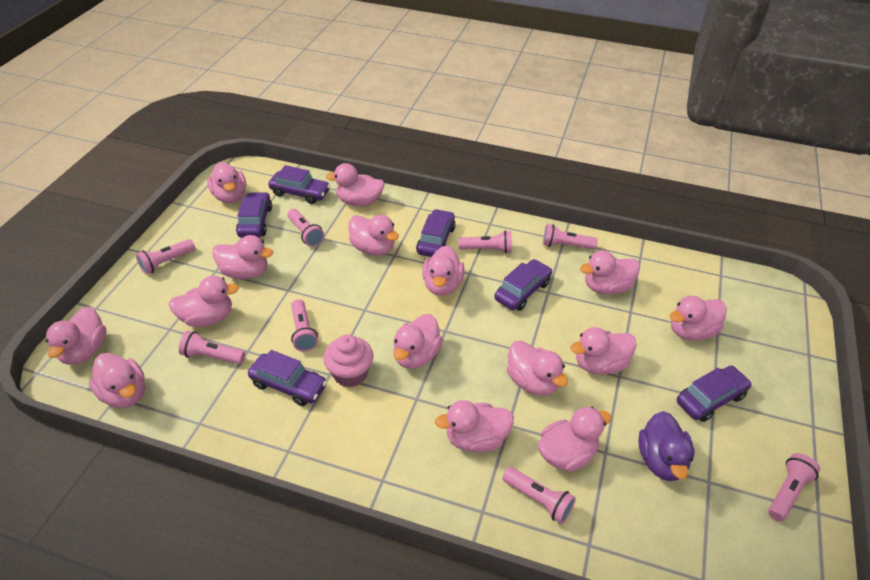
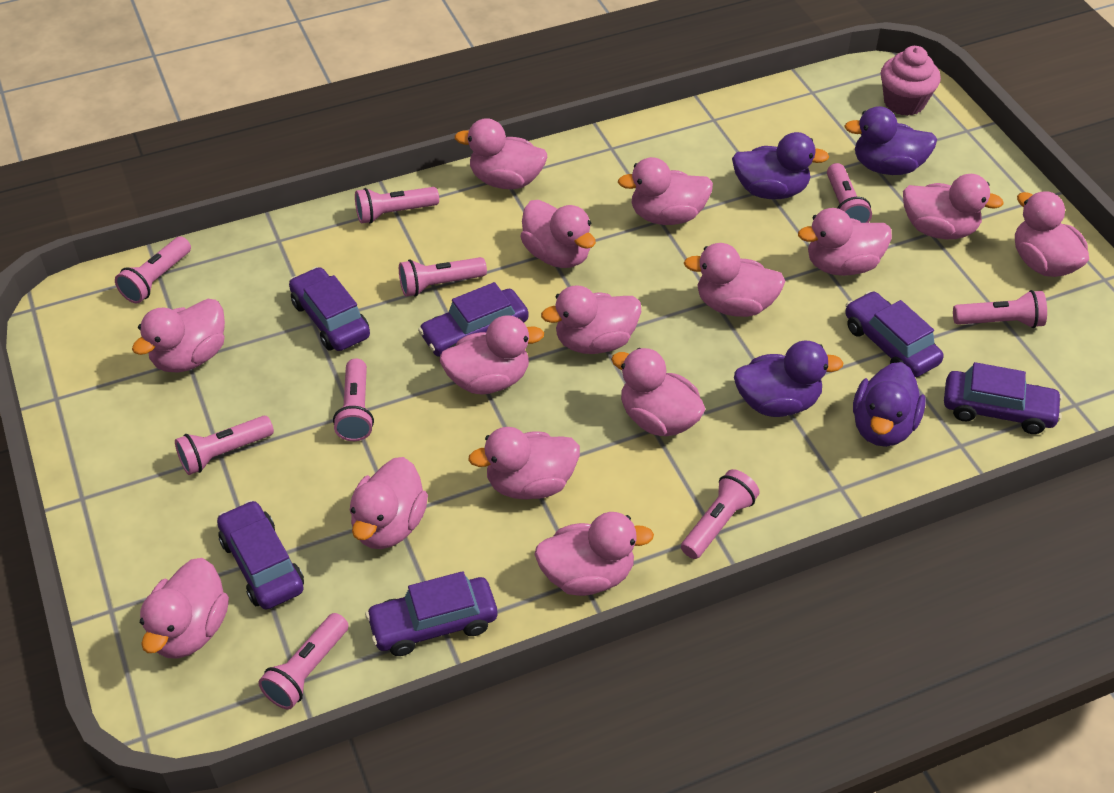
pink flashlight: [136,239,195,274] [179,331,245,364] [288,209,324,247] [291,299,318,352] [459,231,512,254] [503,467,576,524] [543,224,598,250] [768,453,820,522] = 8 -> [115,236,191,304] [175,416,274,475] [258,613,349,710] [333,358,374,441] [355,187,439,224] [399,257,487,297] [681,469,760,559] [827,163,872,223] [953,290,1047,328] = 9
purple duck: [638,411,695,481] = 1 -> [732,132,829,199] [734,340,844,417] [844,106,937,175] [853,362,926,447] = 4

